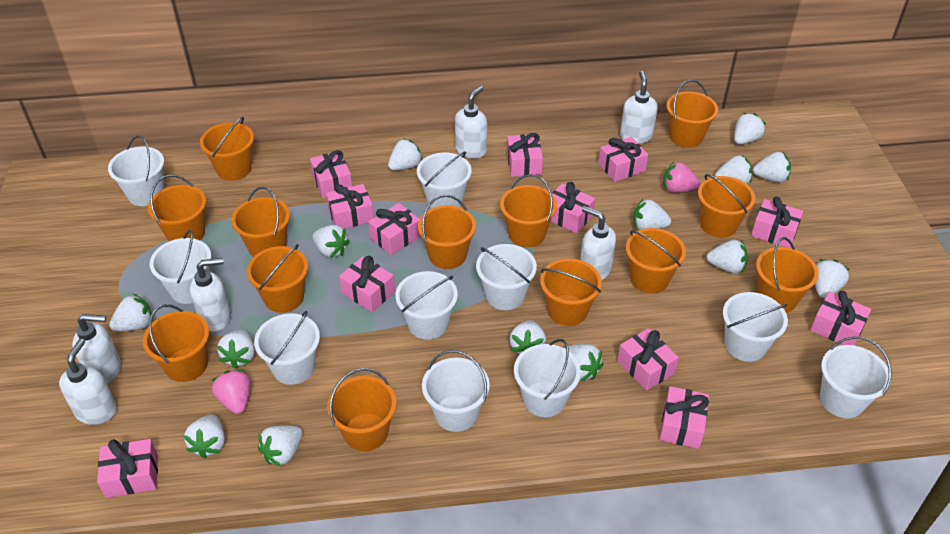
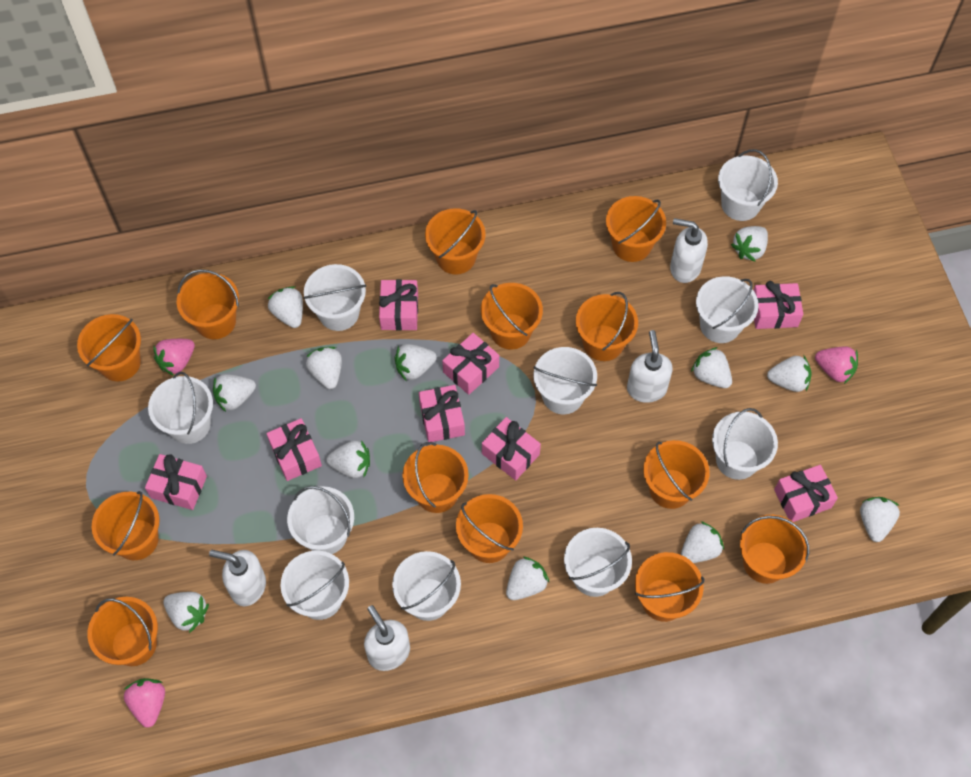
pink gift: [97,439,158,498] [310,150,352,198] [326,184,374,229] [339,256,395,312] [368,203,421,255] [507,133,543,177] [551,182,595,233] [598,137,648,182] [617,328,679,391] [659,386,709,449] [751,197,803,248] [810,291,871,345] = 12 -> [145,454,207,510] [266,418,322,481] [379,279,418,331] [419,385,465,442] [442,333,499,395] [482,417,541,480] [753,281,803,329] [774,465,838,522] = 8
pink strawberry: [212,369,251,414] [663,162,700,193] = 2 -> [123,678,165,727] [154,339,195,376] [815,346,858,384] = 3
white soap dispenser: [59,339,117,425] [72,314,121,384] [190,258,231,332] [455,86,487,159] [580,206,616,280] [620,71,658,144] = 6 -> [209,549,266,606] [364,605,410,671] [627,330,673,403] [670,218,708,283] = 4
white strawberry: [109,294,152,331] [183,414,225,459] [217,329,255,369] [258,425,303,466] [313,225,350,258] [388,138,423,171] [510,320,546,354] [564,344,603,381] [633,199,671,230] [706,240,748,273] [715,155,752,184] [734,113,766,144] [753,152,791,183] [815,259,850,298] = 14 -> [163,592,209,633] [213,374,256,412] [268,286,303,328] [306,347,342,389] [326,440,370,478] [394,344,437,381] [506,556,549,600] [681,521,724,563] [691,347,732,388] [731,226,768,261] [767,356,812,392] [860,497,900,542] = 12

